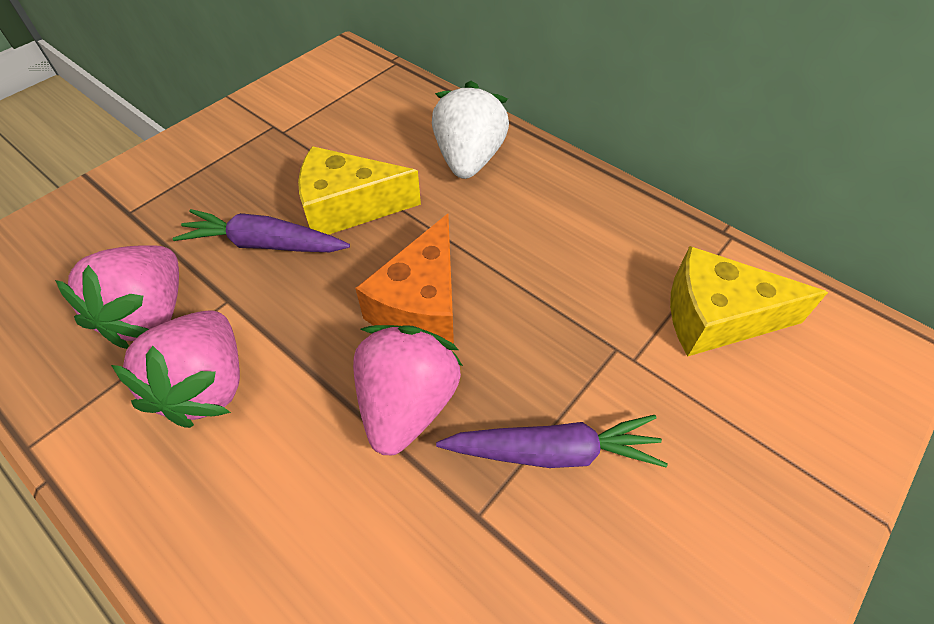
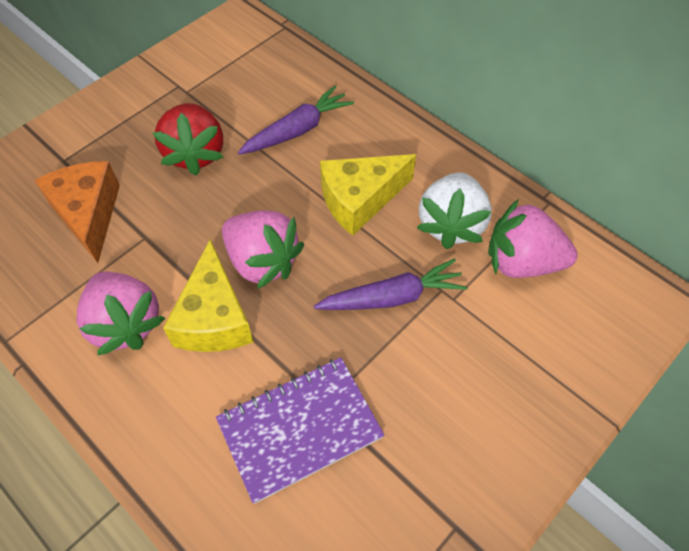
purple notebook: none = 0 -> [216,357,384,504] = 1
red strawberry: none = 0 -> [153,103,224,175] = 1

